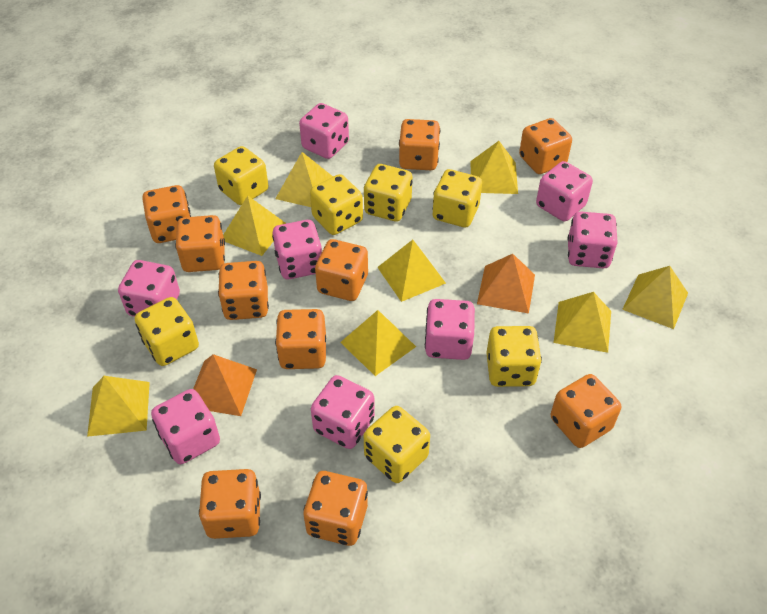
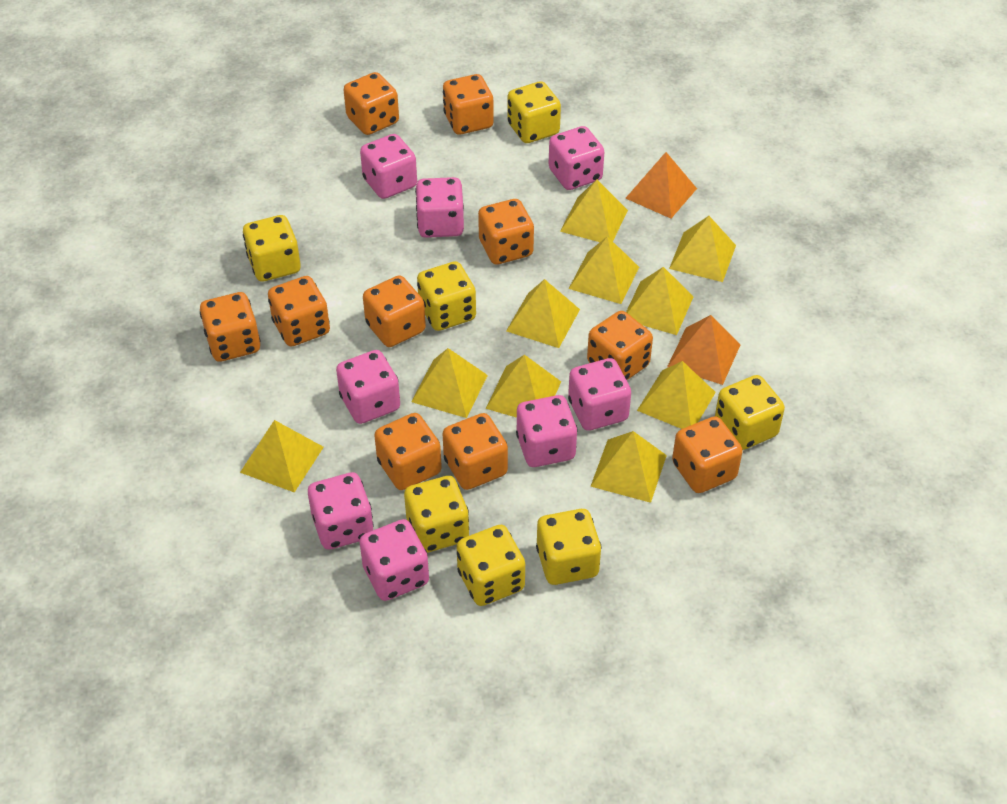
yellow pyramid: [87,376,150,437] [223,196,287,256] [275,152,333,207] [340,310,416,376] [377,240,446,302] [470,141,518,194] [554,292,611,353] [622,266,688,329] = 8 -> [240,420,324,493] [411,348,488,418] [486,355,561,418] [506,279,580,348] [560,180,628,242] [569,237,639,304] [590,431,667,503] [626,267,694,335] [637,361,716,429] [669,216,736,282] = 10

